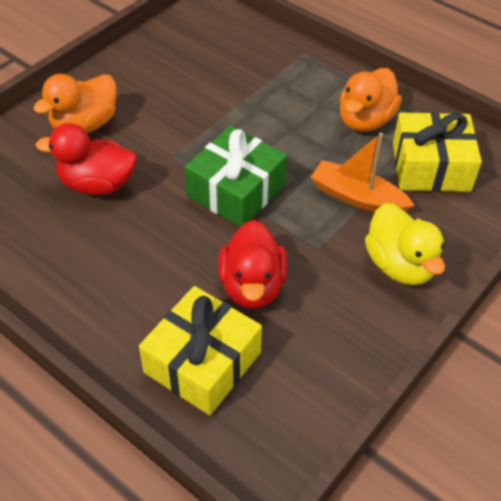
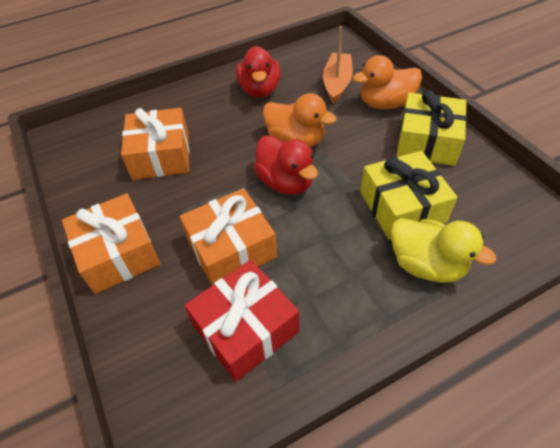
green gift: [185,126,287,227] = 1 -> none = 0
orange gift: none = 0 -> [62,193,160,294] [121,108,190,180] [180,188,277,285] = 3
red gift: none = 0 -> [184,260,299,382] = 1

